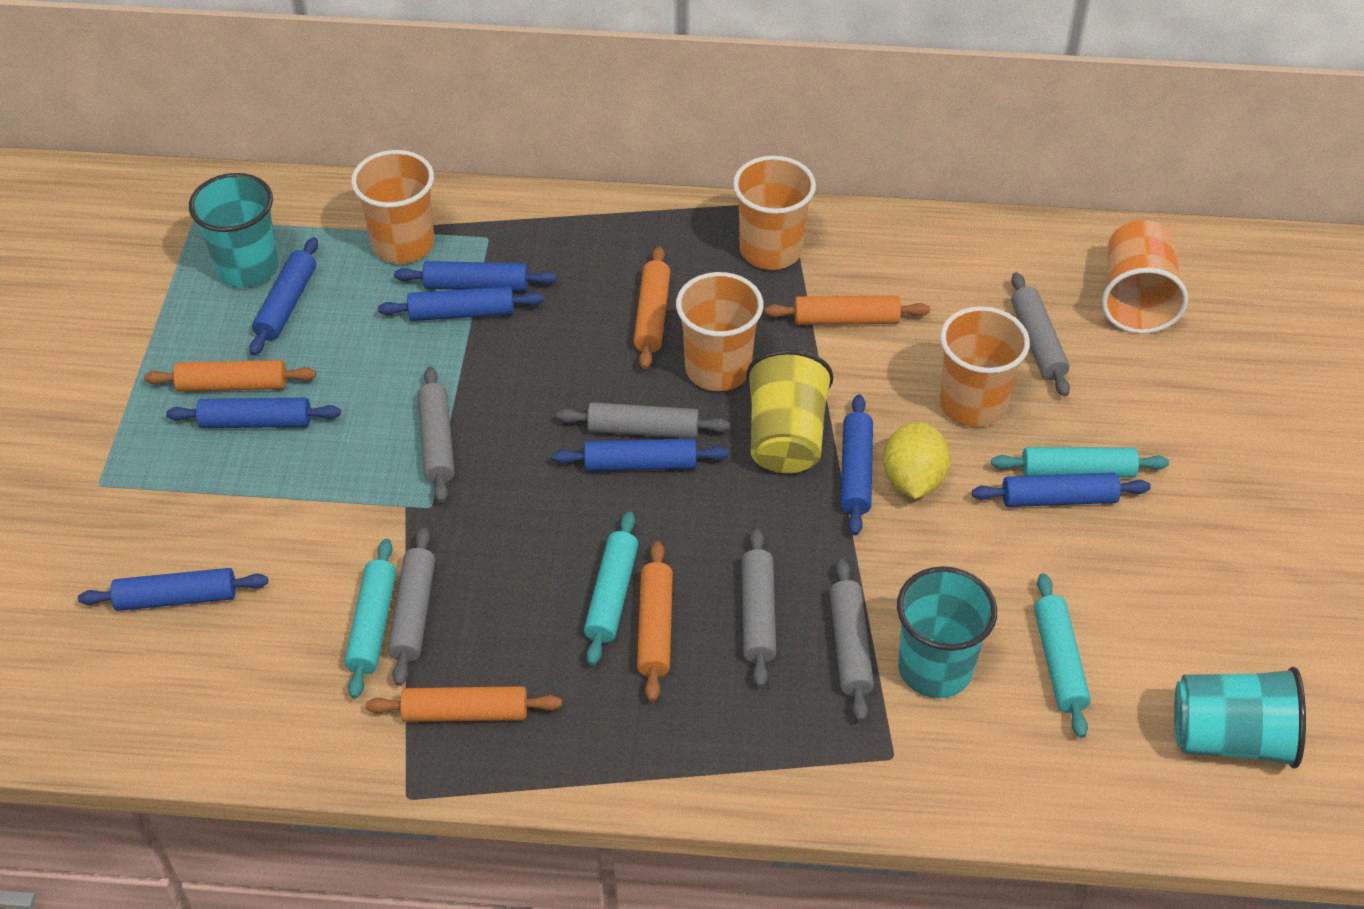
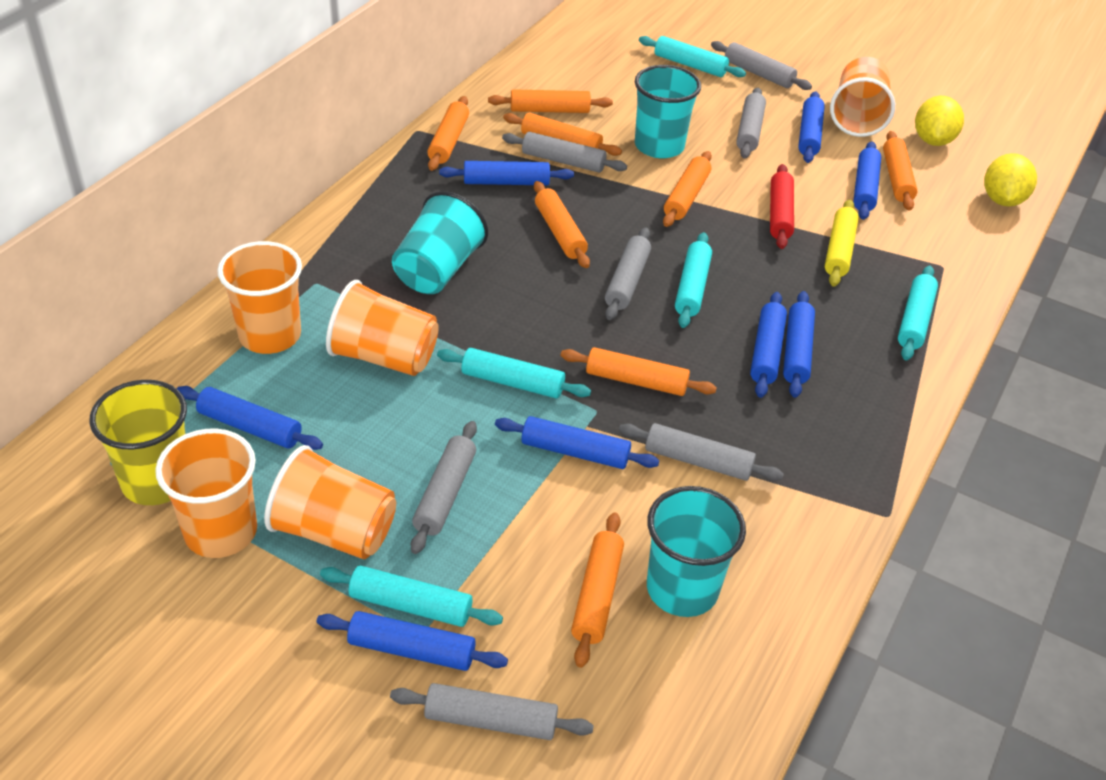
grey rolling pin: [388,527,435,686] [418,366,455,503] [557,402,730,439] [742,529,776,688] [830,559,874,722] [1011,272,1070,397] = 6 -> [390,683,594,740] [411,421,477,554] [502,132,627,173] [605,227,651,320] [619,423,784,481] [711,41,812,90] [736,88,766,159] = 7
orange rolling pin: [144,360,316,392] [366,686,562,722] [633,246,670,369] [637,541,673,702] [765,296,930,325] = 5 -> [427,96,469,171] [488,89,613,113] [503,113,622,156] [534,181,590,268] [560,347,717,396] [571,512,624,668] [663,151,712,227] [883,131,918,211] = 8
red rolling pin: none = 0 -> [770,164,794,249] = 1
turquoise rolling pin: [345,539,397,699] [584,512,638,666] [991,447,1169,478] [1034,573,1091,738] = 4 -> [320,566,503,627] [437,348,591,398] [639,36,746,77] [675,232,712,328] [898,266,938,360] = 5
yellow lemon: [883,421,950,499] = 1 -> [915,96,964,146] [984,153,1037,206] = 2
yellow rolling pin: none = 0 -> [825,199,859,287] = 1

